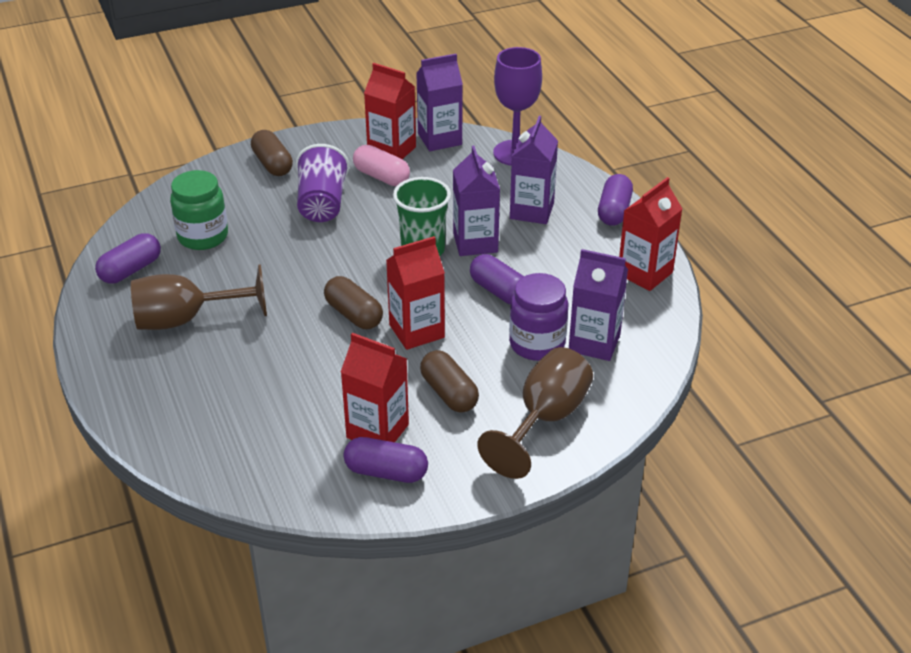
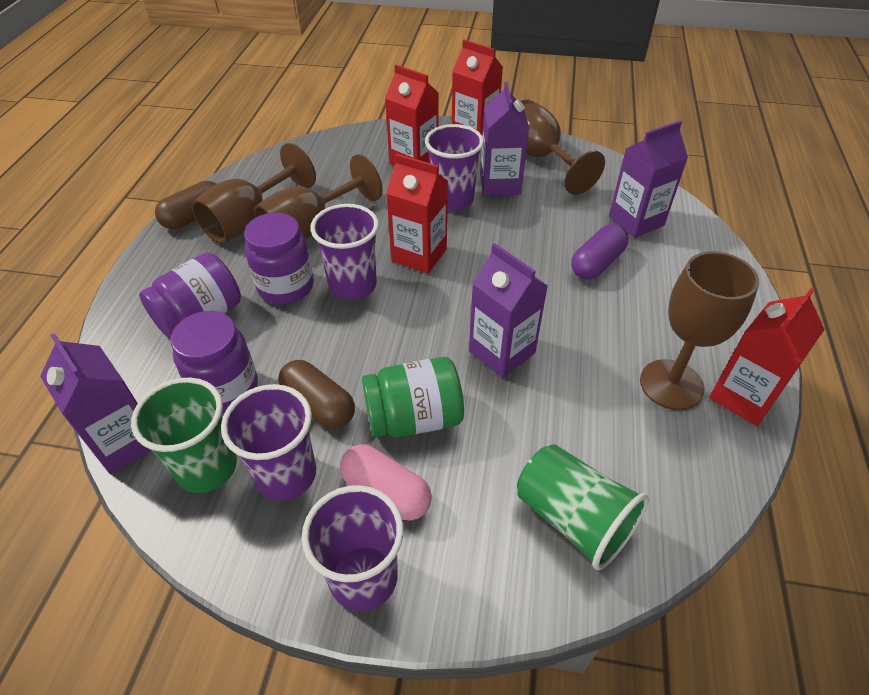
brown capsule: [251,130,293,176] [324,276,383,329] [420,350,479,412] = 3 -> [155,181,216,229] [278,360,355,429] = 2
brown goblet: [131,264,267,330] [477,347,593,479] = 2 -> [192,143,316,244] [254,154,383,239] [521,100,605,195] [640,251,759,410] = 4
green cup: [393,177,451,256] = 1 -> [131,378,237,493] [517,444,649,570] = 2
purple capsule: [95,233,161,284] [343,437,428,483] [470,254,524,305] [598,174,633,226] = 4 -> [571,224,628,280] = 1
purple cup: [296,144,349,222] = 1 -> [221,384,316,501] [302,485,404,611] [310,204,379,300] [425,124,484,211] = 4
purple goblet: [493,47,542,165] = 1 -> none = 0
purple jar: [509,273,568,361] = 1 -> [139,252,241,339] [171,311,258,413] [244,213,314,304] = 3

